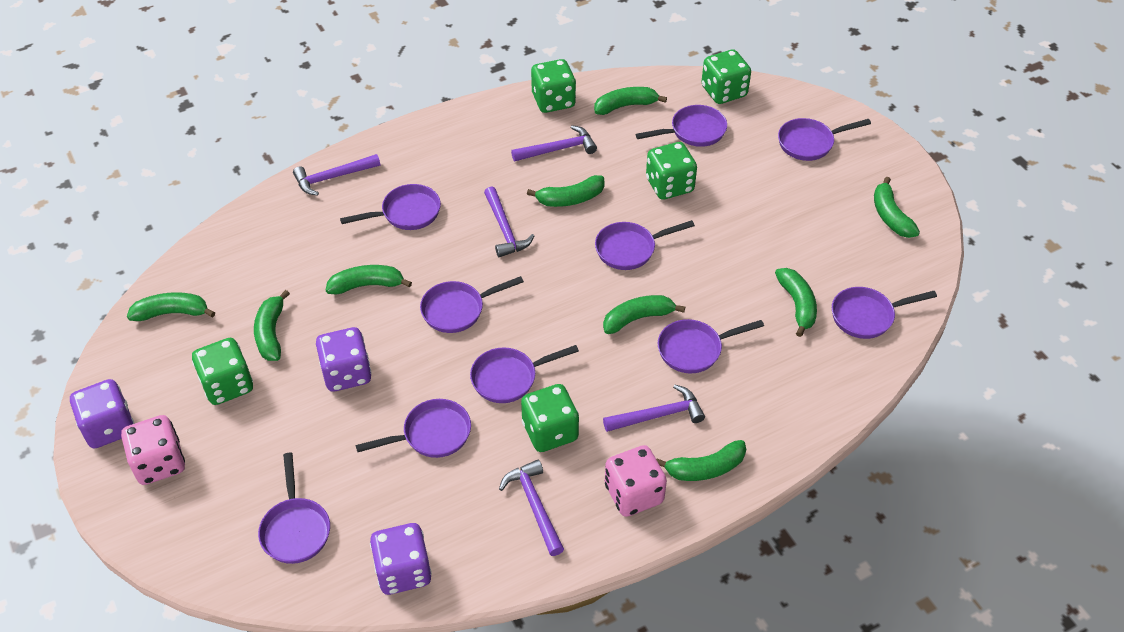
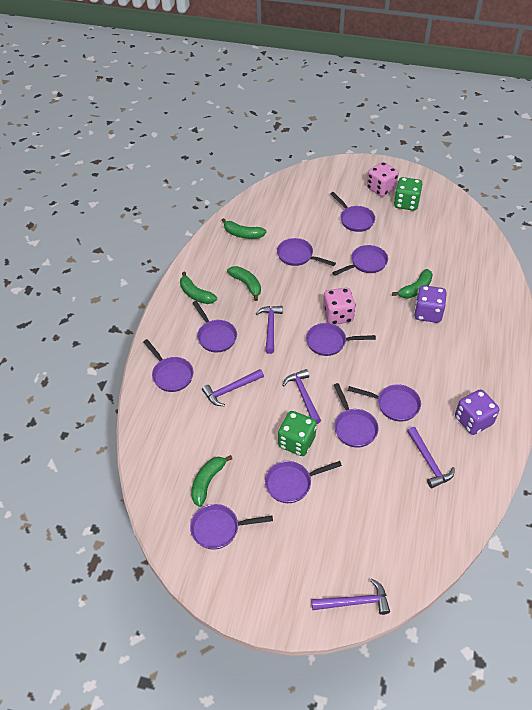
green banana: [127,292,215,321] [254,290,290,361] [326,265,412,295] [527,175,605,207] [594,87,667,115] [603,295,685,334] [656,440,746,481] [775,268,817,337] [874,177,920,238] = 9 -> [180,272,217,304] [191,455,232,507] [222,218,266,239] [227,266,261,301] [392,269,433,299] = 5
green dice: [192,338,253,405] [521,384,579,452] [531,59,576,113] [646,142,697,200] [701,50,751,104] = 5 -> [278,411,317,456] [394,177,423,211] = 2
purple dice: [70,379,134,448] [316,327,372,392] [370,523,432,595] = 3 -> [414,285,447,323] [455,389,499,435] = 2

